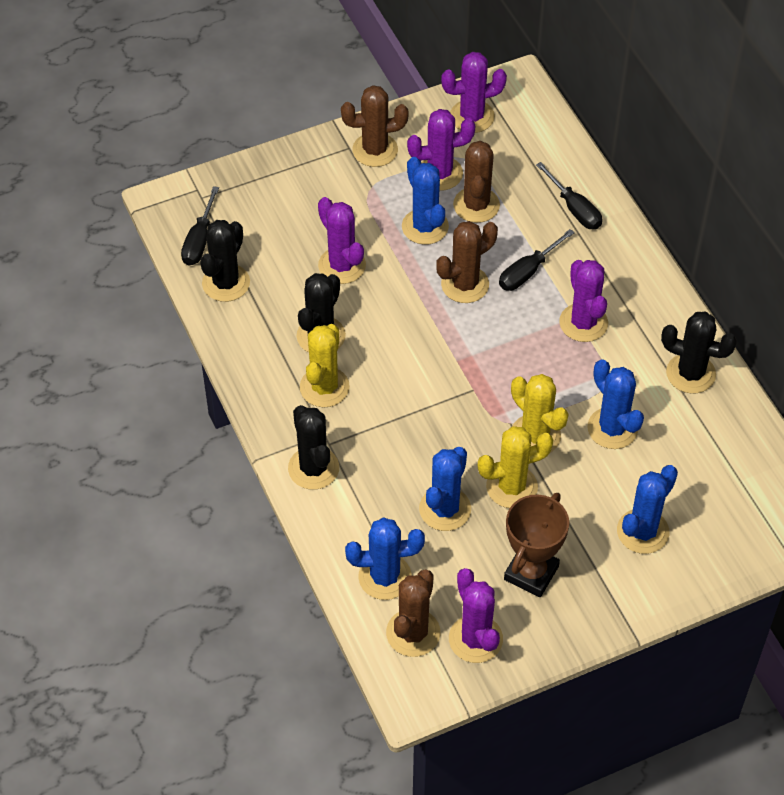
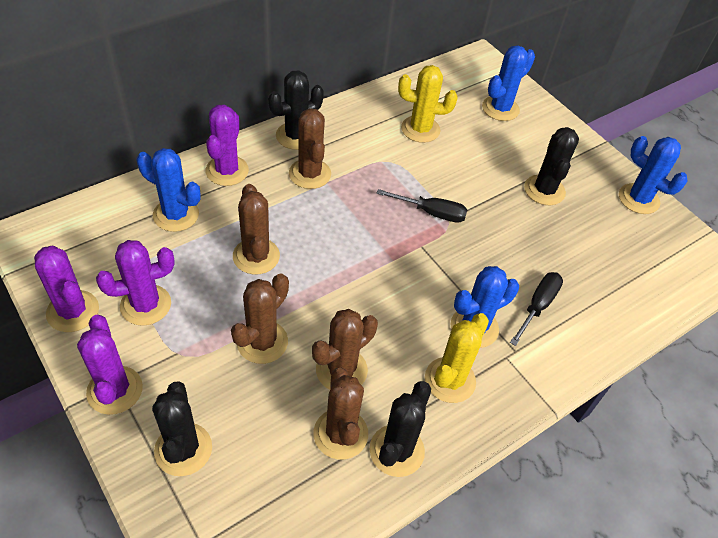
black screwdriver: [181,186,219,266] [499,229,575,291] [536,162,602,230] = 3 -> [377,189,467,223] [510,272,563,346] = 2
blue cactus: [345,517,425,600] [402,157,449,245] [419,447,471,531] [588,359,644,449] [617,465,678,554] = 5 -> [137,148,201,232] [450,266,519,348] [482,45,535,121] [619,136,688,214] = 4
brown cactus: [341,85,409,167] [386,569,440,657] [436,221,498,303] [453,141,500,223] = 4 -> [231,273,289,364] [233,184,280,275] [289,108,331,189] [312,309,378,390] [313,368,368,460] = 5
brown trophy: [504,493,569,597] = 1 -> none = 0
purple cactus: [318,197,366,284] [407,109,475,191] [441,52,507,133] [449,568,503,663] [559,260,608,342] = 5 -> [34,245,99,332] [77,315,143,415] [96,240,175,326] [205,104,249,186] = 4
yellow cactus: [300,324,350,407] [478,426,553,508] [511,374,568,453] = 3 -> [398,65,458,143] [425,313,489,403] = 2

